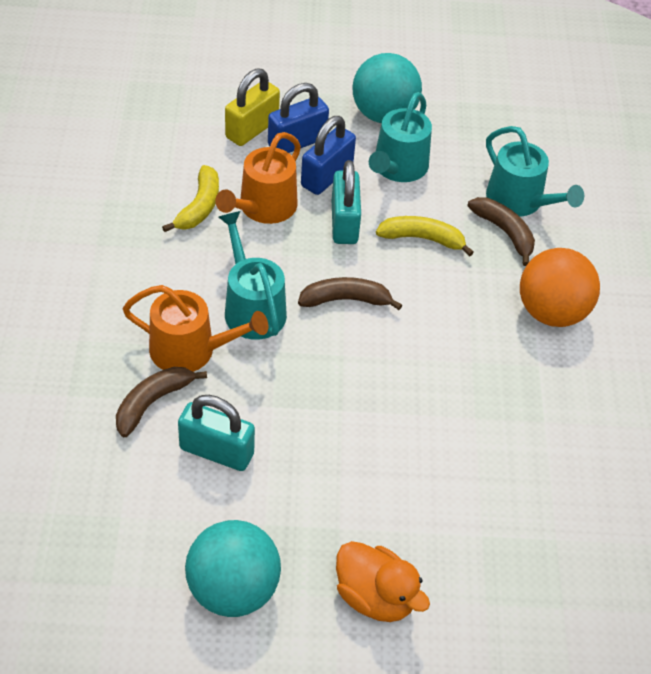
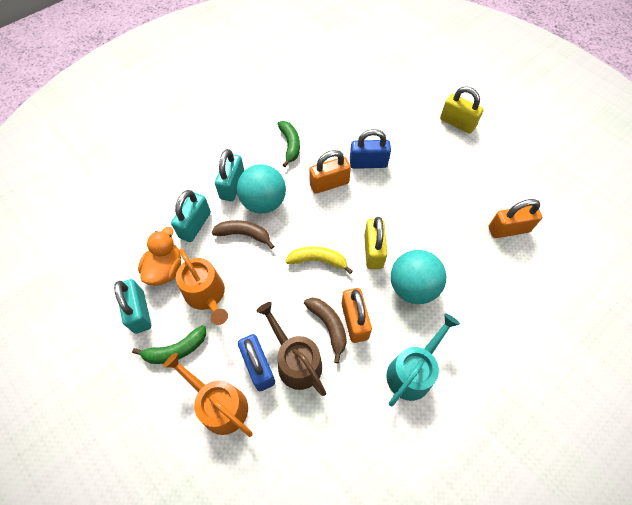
brown banana: [116,367,207,437] [298,277,402,310] [468,197,535,266] = 3 -> [212,220,274,249] [304,298,347,363] = 2
brown watering can: none = 0 -> [256,302,326,396] = 1
green banana: none = 0 -> [132,325,206,364] [278,121,300,167] = 2
orange ball: [520,248,600,327] = 1 -> none = 0
orange padlock: none = 0 -> [309,150,351,194] [342,288,372,343] [489,199,542,238] = 3
turquoise padlock: [178,395,255,471] [332,160,361,244] = 2 -> [114,279,151,334] [171,190,211,242] [215,149,244,201] = 3
turquoise watering can: [219,211,287,340] [369,92,432,182] [486,126,584,217] = 3 -> [387,313,460,406] = 1
yellow banana: [162,165,219,232] [376,216,474,256] = 2 -> [286,247,353,274] = 1
yellow padlock: [225,68,280,146] = 1 -> [364,217,387,269] [440,86,484,134] = 2

